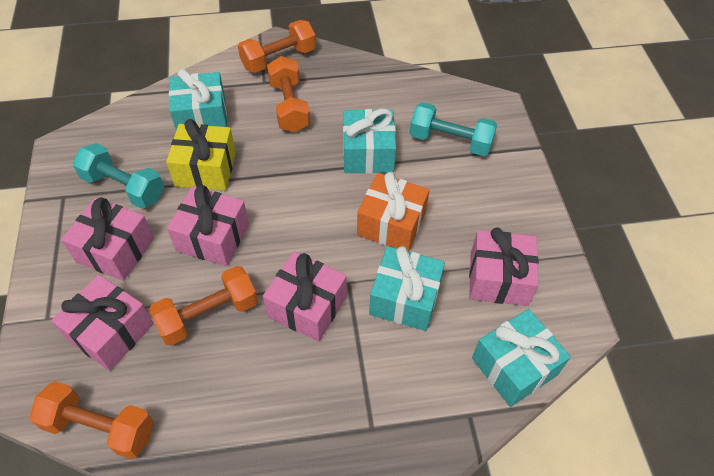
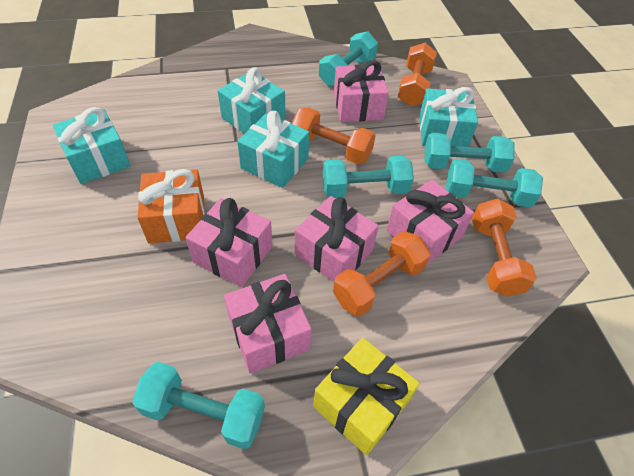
turquoise dumbbell: [73,143,164,209] [409,102,497,156] = 2 -> [132,362,265,449] [319,31,378,87] [323,156,414,198] [425,133,514,172] [446,159,543,207] = 5

